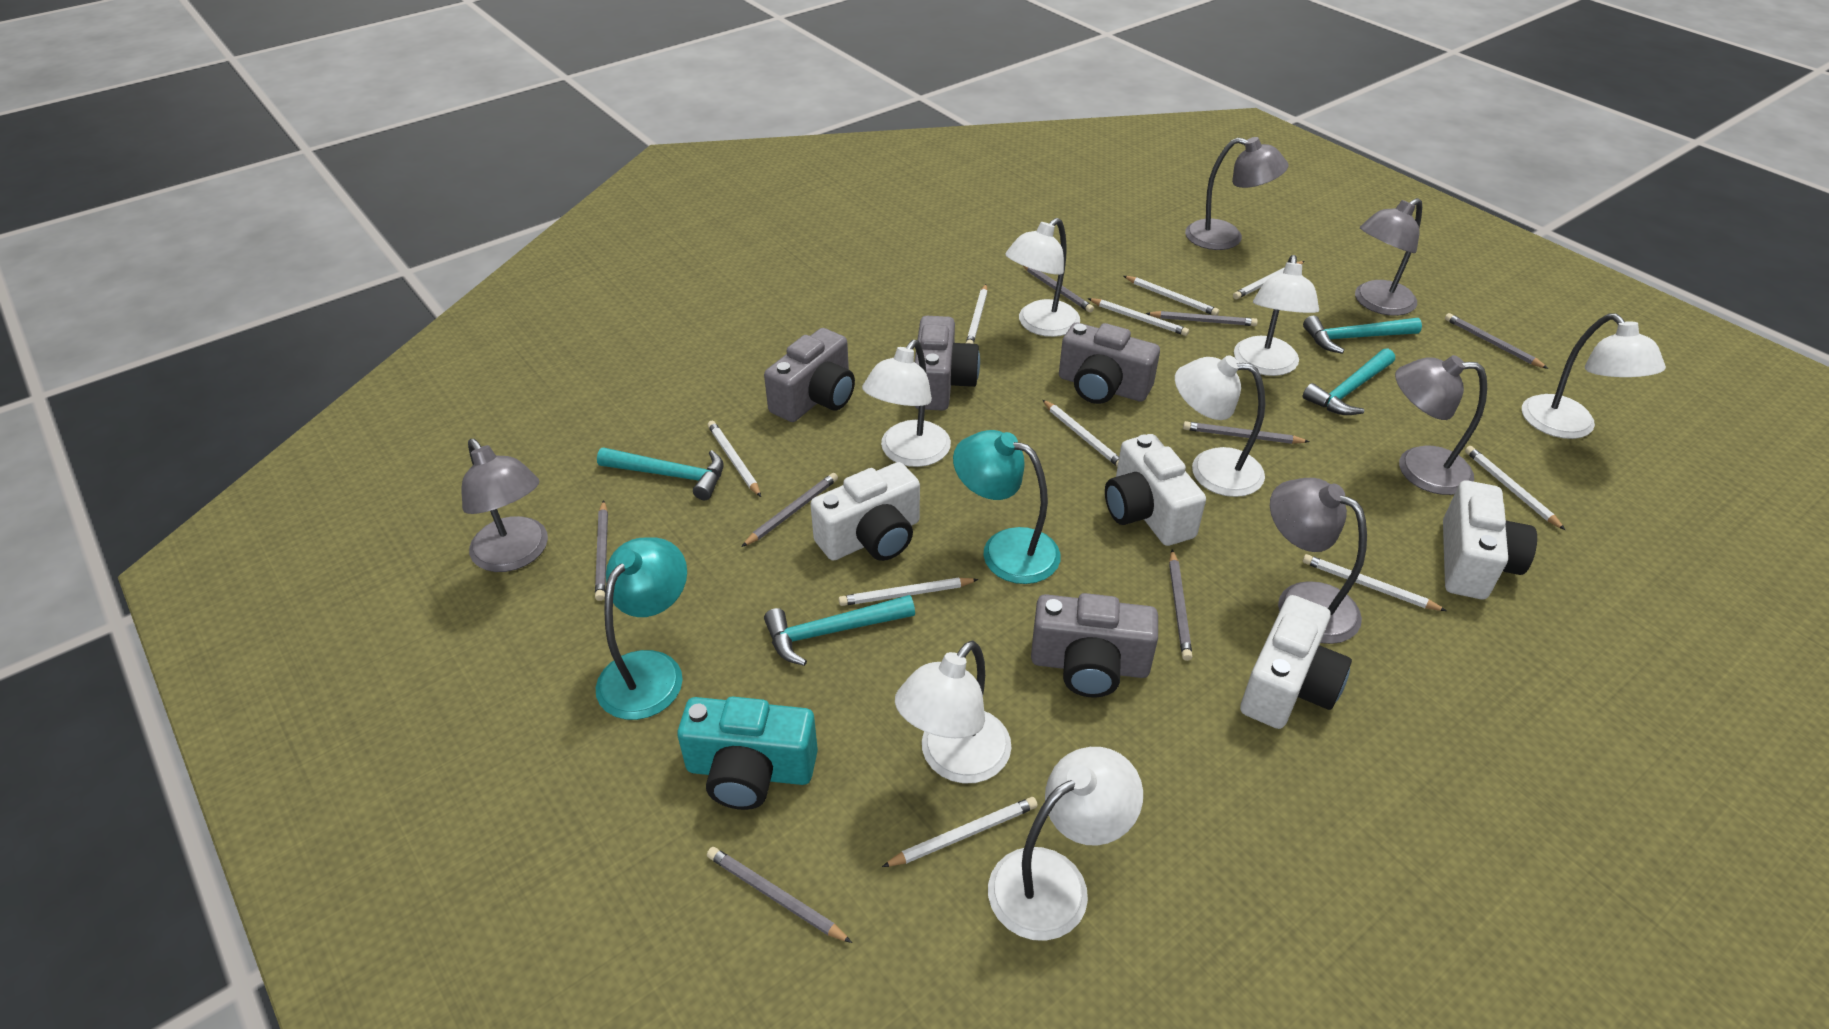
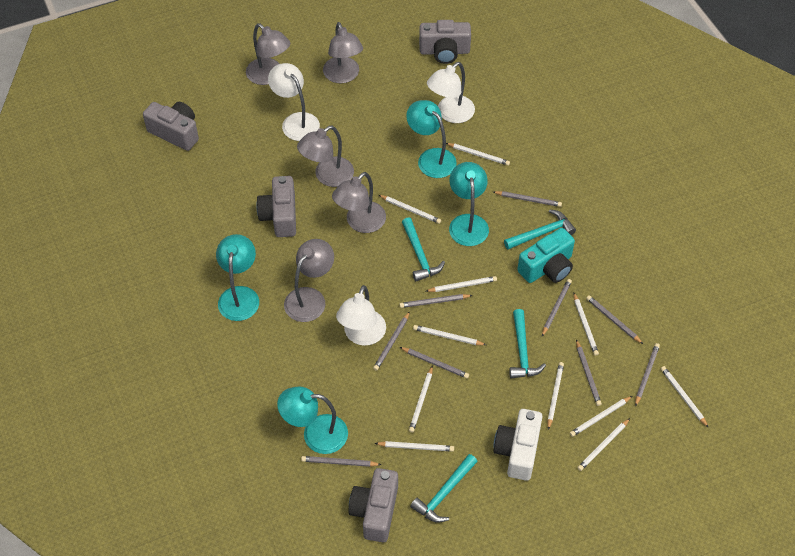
grey pencil: [595,500,608,601] [707,847,852,943] [741,473,838,547] [1022,265,1094,312] [1145,311,1258,326] [1169,550,1193,661] [1183,421,1310,444] [1445,313,1548,369] = 8 -> [301,456,381,467] [373,311,410,371] [400,294,473,308] [400,347,469,379] [494,191,562,207] [542,279,572,336] [576,340,602,406] [586,295,643,344] [635,343,660,406] = 9
turquoise lamp: [596,537,687,720] [953,430,1061,584] = 2 -> [216,234,259,321] [277,386,348,454] [406,100,457,178] [449,162,489,246] = 4
white camera: [810,462,920,561] [1105,434,1206,546] [1240,595,1352,729] [1443,480,1537,599] = 4 -> [493,409,542,481] = 1
white lamp: [862,340,951,467] [895,641,1012,784] [988,747,1143,941] [1005,218,1080,337] [1175,355,1265,497] [1234,255,1319,376] [1522,314,1666,439] = 7 -> [268,63,320,141] [336,285,386,346] [427,62,475,123] = 3
white pencil: [708,421,761,497] [839,577,979,606] [882,797,1038,867] [966,284,987,344] [1043,400,1119,467] [1088,298,1189,336] [1124,276,1219,316] [1233,261,1305,299] [1303,554,1447,611] [1465,446,1565,530] = 10 -> [375,441,454,452] [379,195,441,224] [409,365,433,433] [413,325,486,345] [426,276,497,292] [446,143,510,166] [547,362,564,430] [570,396,632,437] [574,293,599,356] [577,418,630,471] [661,366,709,428] = 11

